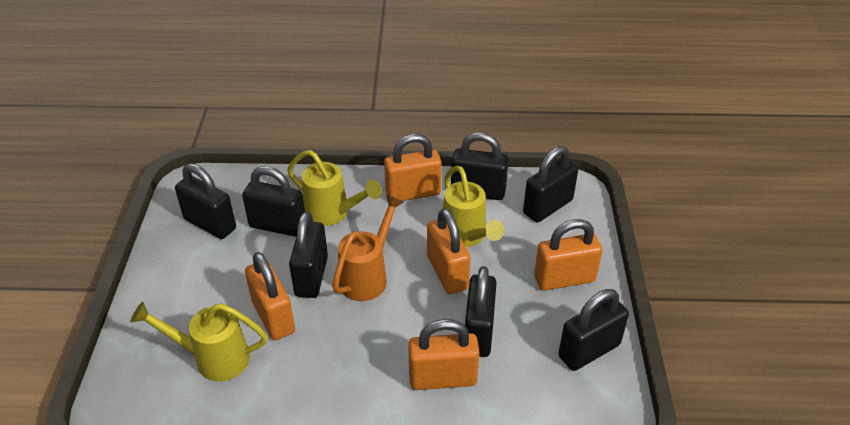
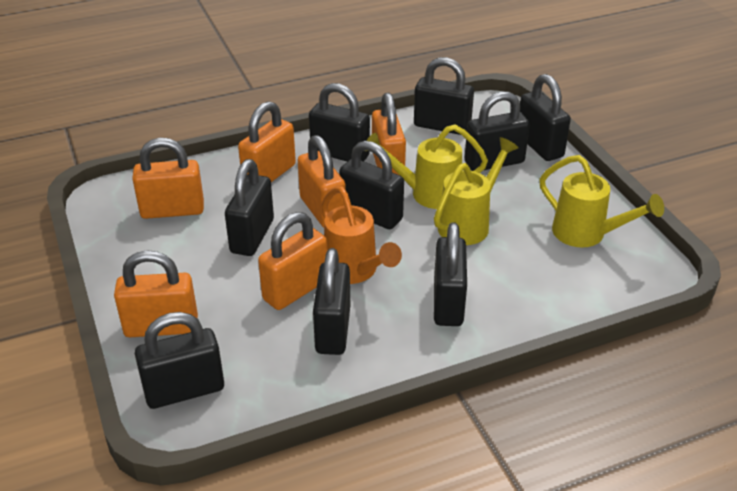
black padlock: [175,163,236,239] [242,166,305,237] [289,212,328,298] [451,133,509,200] [465,266,497,357] [523,146,578,223] [558,289,629,371] = 7 -> [135,312,224,409] [225,159,274,256] [309,83,370,162] [313,248,350,355] [339,141,404,229] [414,57,474,135] [434,222,467,326] [465,92,530,171] [520,74,571,161] = 9
orange padlock: [245,252,295,340] [384,134,442,201] [408,319,480,390] [427,208,471,294] [534,219,603,291] = 5 -> [114,250,198,337] [132,138,204,219] [238,101,296,182] [258,212,328,310] [298,135,346,228] [372,93,406,175] = 6

